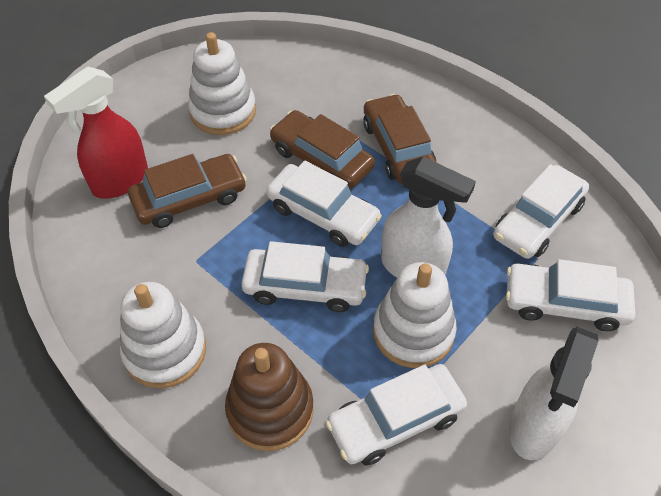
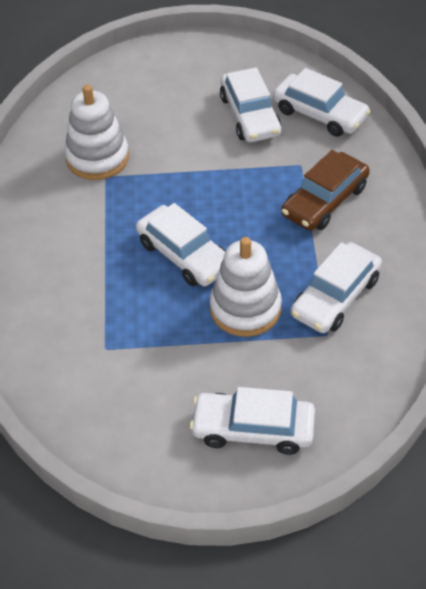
brown car: [128,154,247,228] [270,110,375,189] [363,94,437,184] = 3 -> [281,150,370,231] = 1
brown stacking toy: [225,343,313,451] = 1 -> none = 0
red spray bottle: [44,66,148,199] = 1 -> none = 0
white spray bottle: [381,157,476,278] [509,327,598,460] = 2 -> none = 0
white stacking toy: [120,282,206,389] [188,32,256,135] [373,262,457,368] = 3 -> [64,85,129,180] [210,237,282,337] = 2

